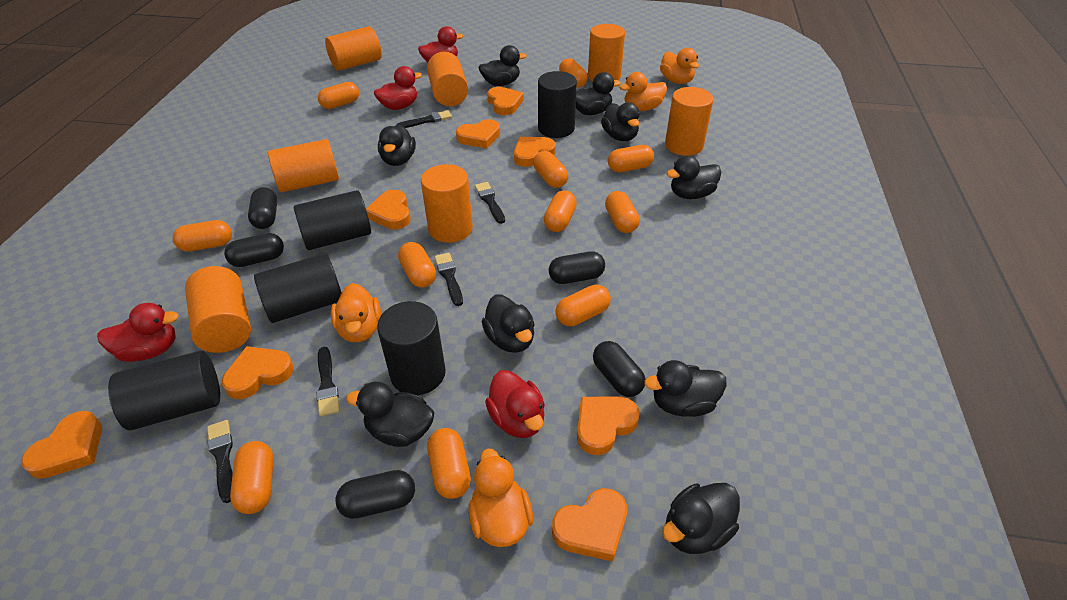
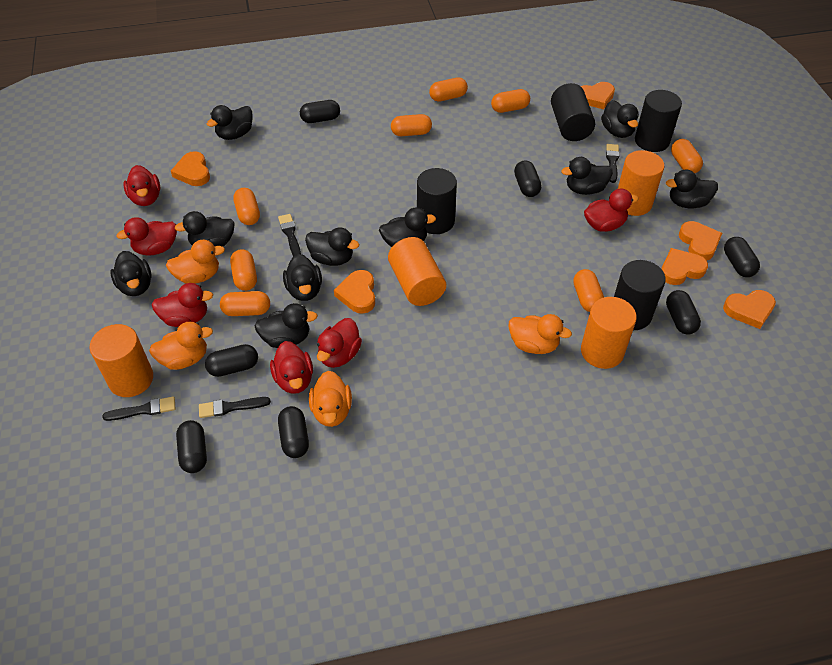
black brush: [207,420,233,503] [316,347,340,416] [397,110,452,128] [434,253,463,306] [475,182,505,224] = 5 -> [102,396,175,421] [199,397,271,418] [278,214,301,256] [606,144,620,183] = 4
black capsule: [224,233,284,267] [248,187,277,229] [335,470,415,519] [549,251,605,284] [593,341,646,397] = 5 -> [176,420,207,473] [205,344,258,377] [278,406,309,458] [300,100,340,123] [514,161,541,197] [666,290,701,335] [724,237,760,277] = 7
black cylinder: [108,351,220,430] [254,253,342,323] [294,190,371,250] [377,301,446,395] [538,71,577,138] = 5 -> [417,168,457,234] [551,83,595,141] [614,260,666,330] [635,90,682,152] = 4
black duck: [346,382,434,447] [378,124,416,166] [478,45,527,86] [482,294,535,353] [576,72,621,115] [601,102,640,141] [644,360,727,417] [662,483,740,554] [666,155,721,199] = 9 -> [110,251,152,296] [175,211,235,247] [207,105,253,140] [254,303,318,348] [283,254,322,301] [305,227,359,266] [379,207,436,247] [561,157,613,195] [601,100,639,138] [666,169,718,208] = 10
orange capsule: [172,220,232,252] [230,441,273,514] [318,82,359,109] [398,242,436,288] [427,428,471,499] [533,151,568,188] [544,190,577,232] [555,284,611,326] [559,58,588,88] [605,191,640,233] [608,145,654,172] = 11 -> [220,291,270,316] [230,249,257,291] [233,188,260,225] [391,114,432,136] [429,77,468,102] [491,89,530,113] [573,269,604,312] [671,139,703,173] = 8
orange cylinder: [185,266,251,353] [268,139,339,192] [325,26,382,71] [421,164,473,243] [427,52,468,106] [588,24,625,81] [665,87,714,156] = 7 -> [89,324,153,397] [388,237,446,306] [581,297,637,369] [618,150,665,216] = 4
orange heart: [21,411,102,479] [222,346,294,399] [366,190,411,230] [456,119,500,149] [487,87,524,115] [514,137,556,167] [552,488,627,562] [577,396,640,455] = 8 -> [171,151,210,186] [334,270,375,314] [581,82,615,109] [661,248,708,285] [679,221,722,260] [723,290,776,329] = 6
red duck: [97,303,179,362] [374,66,422,110] [418,26,463,62] [485,370,545,438] = 4 -> [116,217,177,256] [123,165,160,206] [151,283,213,327] [270,341,313,394] [317,318,362,368] [584,188,639,232] = 6

